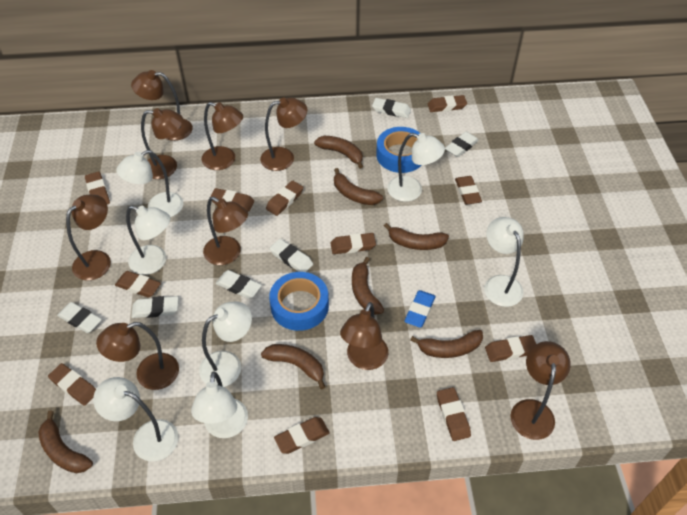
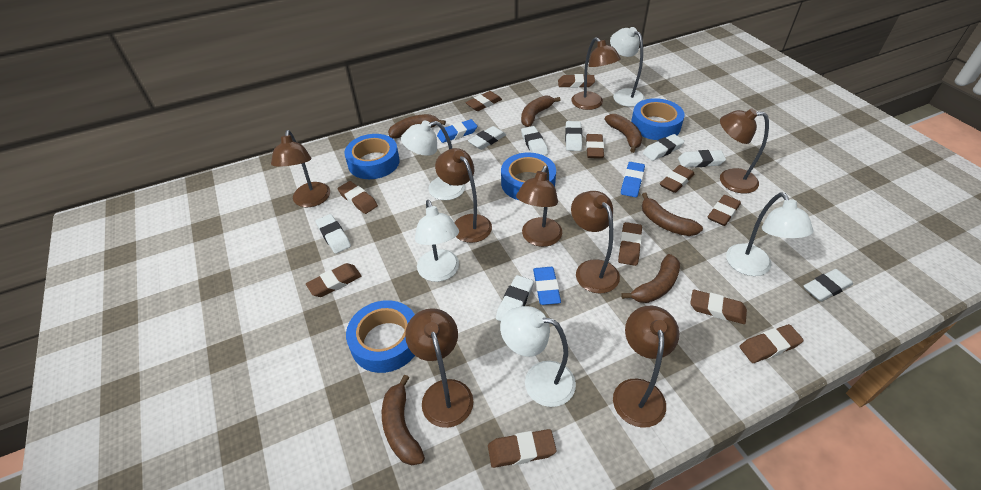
blue eraser: [404,290,436,328] = 1 -> [437,119,477,143] [533,267,561,305] [621,162,645,197] = 3
blue tape: [269,272,329,331] [376,127,422,173] = 2 -> [344,134,400,179] [346,300,415,373] [501,152,556,200] [631,98,685,140] = 4
brown banana: [38,410,93,473] [261,344,325,389] [314,136,363,169] [334,168,383,205] [352,257,384,315] [384,223,449,250] [410,330,483,358] = 7 -> [382,375,425,465] [388,114,446,139] [521,95,560,127] [605,114,642,153] [621,254,680,303] [642,193,703,236] = 6
brown lamp: [66,195,111,280] [96,322,179,390] [131,70,193,141] [141,108,183,179] [202,102,243,170] [203,197,248,265] [260,98,307,171] [340,302,389,370] [510,341,571,440] = 9 -> [271,130,330,207] [405,308,473,428] [435,148,492,243] [516,166,562,247] [571,37,621,110] [571,191,620,293] [613,306,679,428] [720,108,769,194] = 8
white eraser: [57,302,102,333] [131,296,178,318] [216,270,262,299] [270,239,313,272] [372,98,411,118] [445,132,479,157] = 6 -> [316,214,351,254] [468,126,506,150] [496,275,534,321] [521,126,548,155] [565,121,582,151] [643,134,684,161] [678,150,726,167] [804,269,853,302] = 8
white lamp: [93,377,178,461] [116,150,183,217] [126,206,170,275] [191,371,248,438] [199,302,252,387] [387,133,445,202] [484,217,524,307] = 7 -> [401,120,465,200] [415,200,459,282] [500,306,576,407] [610,27,645,107] [726,192,814,276] = 5

